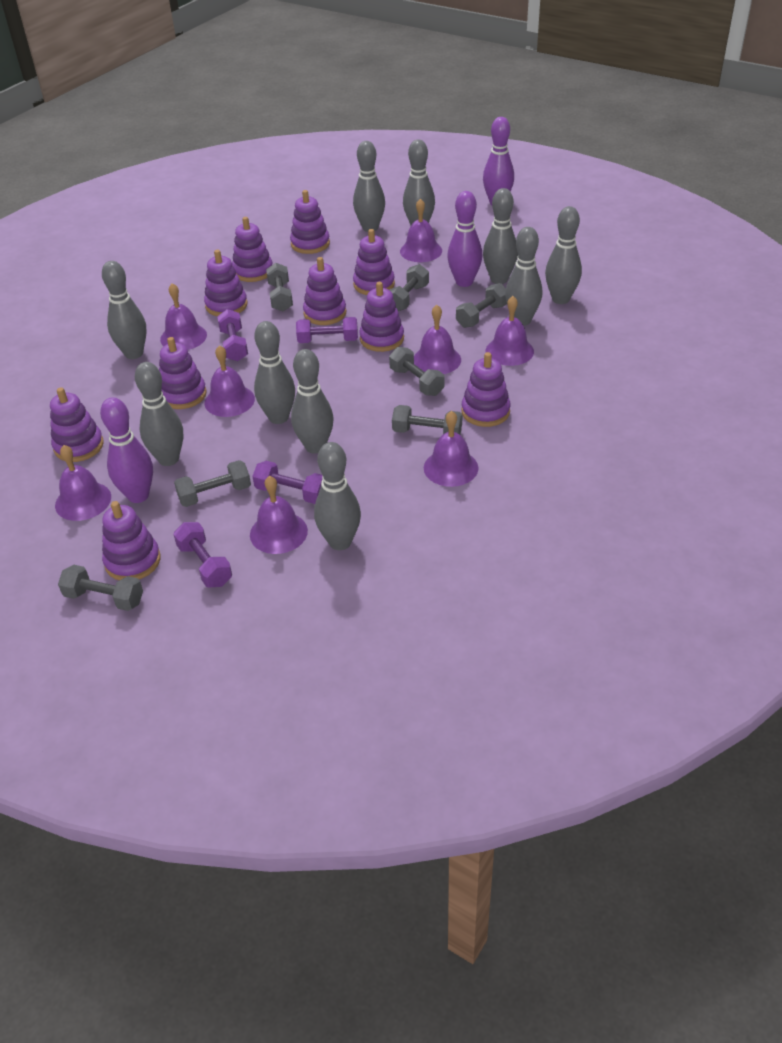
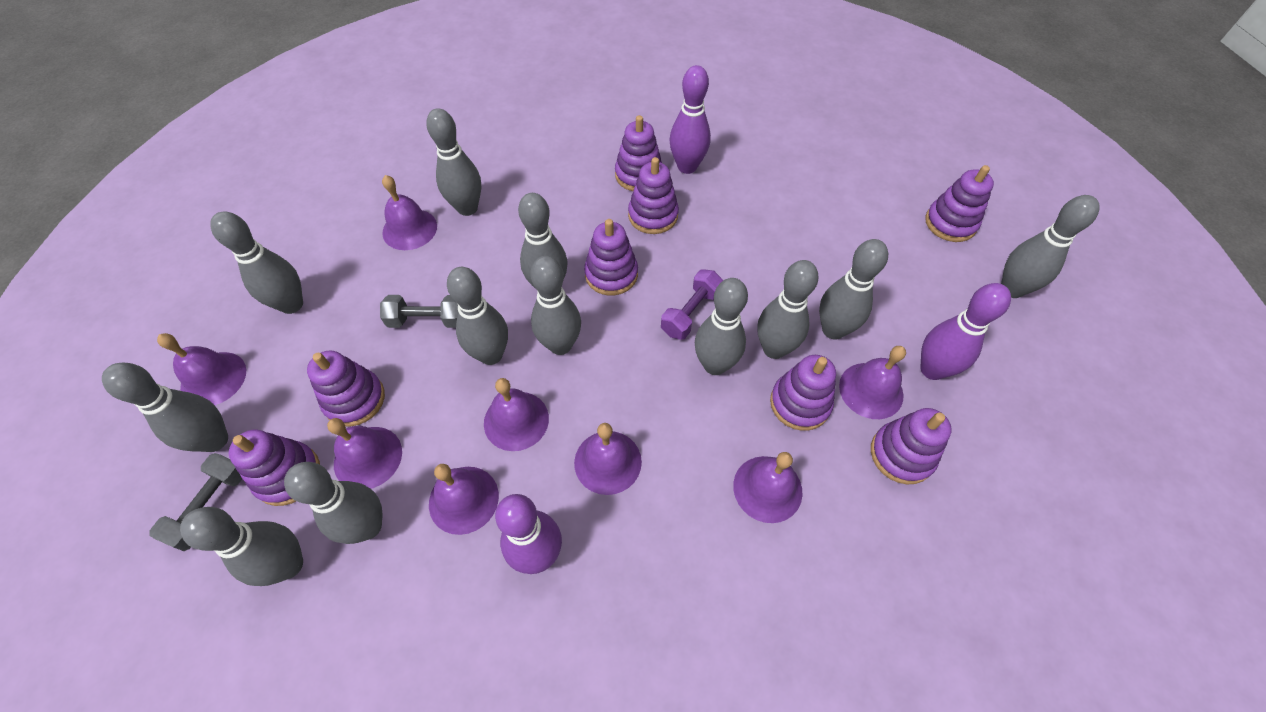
grey bowling pin: [102,261,147,359] [135,362,183,466] [254,321,295,424] [291,349,334,454] [314,442,361,550] [353,141,385,232] [403,140,435,225] [483,188,518,284] [505,227,542,326] [545,206,582,304] = 10 -> [102,363,228,452] [180,507,303,586] [210,211,303,314] [284,462,383,544] [426,108,481,216] [447,267,508,365] [518,193,568,290] [530,256,581,355] [695,278,748,375] [757,260,819,359] [819,239,888,340] [1001,195,1099,298] = 12
grey dumbbell: [58,565,143,611] [174,460,251,507] [266,263,293,311] [389,347,445,396] [390,264,429,311] [392,405,462,434] [456,283,507,328] = 7 -> [149,453,242,551] [380,295,458,328] = 2
purple dumbbell: [173,522,232,587] [217,309,248,361] [252,461,323,504] [296,317,358,343] = 4 -> [661,269,724,340] = 1
purple stacking toy: [50,387,104,462] [102,501,161,581] [159,337,207,409] [204,250,247,316] [232,217,272,282] [290,190,330,254] [303,257,346,325] [353,229,395,295] [359,282,404,352] [461,352,510,427] = 10 -> [229,430,320,506] [307,351,385,427] [584,219,638,295] [615,115,662,191] [628,157,679,234] [770,355,836,431] [871,408,952,484] [925,165,994,242] = 8

